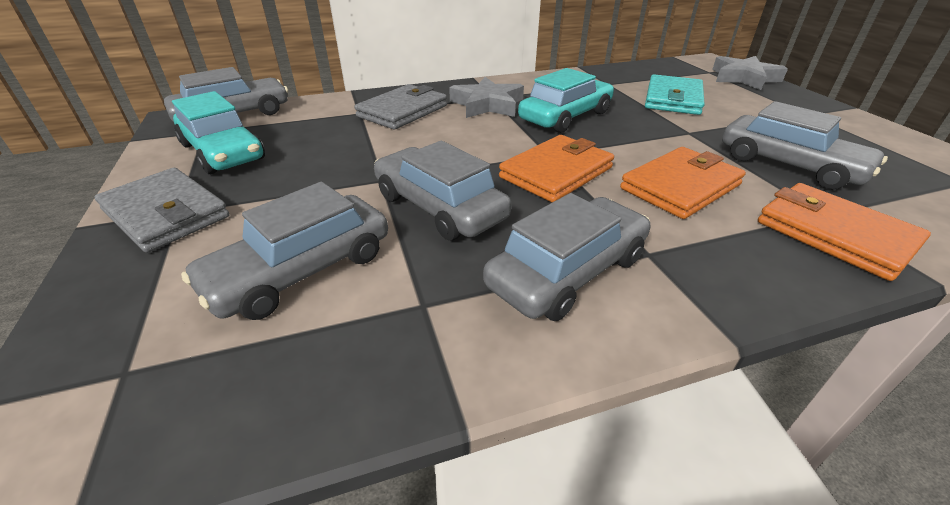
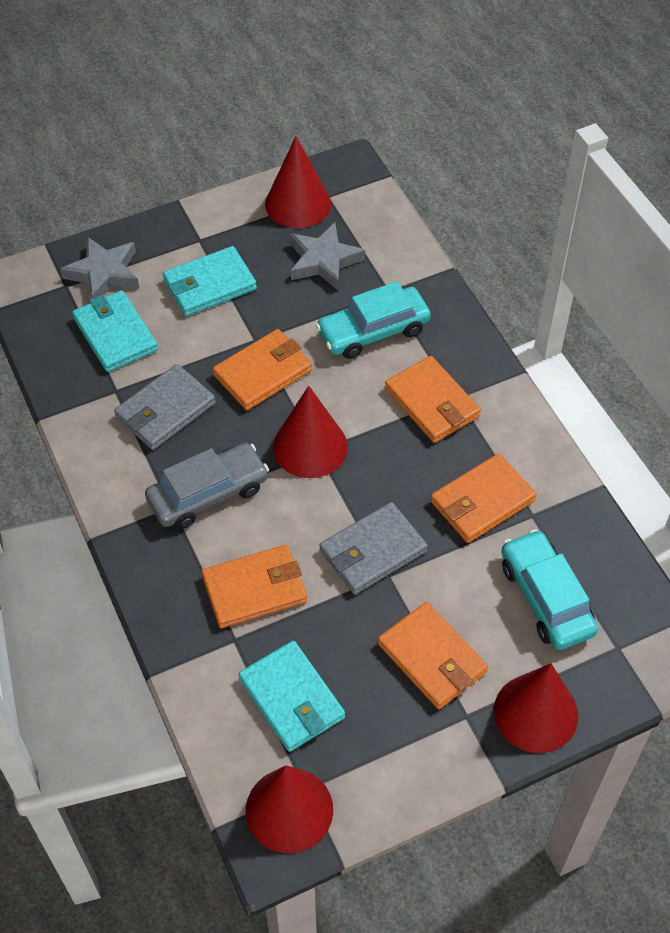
grey car: [164,67,288,122] [181,182,388,320] [374,141,512,241] [483,193,650,321] [722,101,888,189] = 5 -> [145,443,269,529] = 1
orange wallet: [499,135,614,202] [620,147,746,219] [758,183,931,281] = 3 -> [202,545,307,628] [213,329,312,410] [378,602,488,709] [385,356,481,443] [431,454,537,543] = 5
red cone: none = 0 -> [246,765,333,853] [265,137,331,228] [273,386,348,478] [494,663,578,753] = 4
turquoise wallet: [645,75,705,115] = 1 -> [72,290,158,372] [163,246,257,316] [239,641,345,752] = 3

